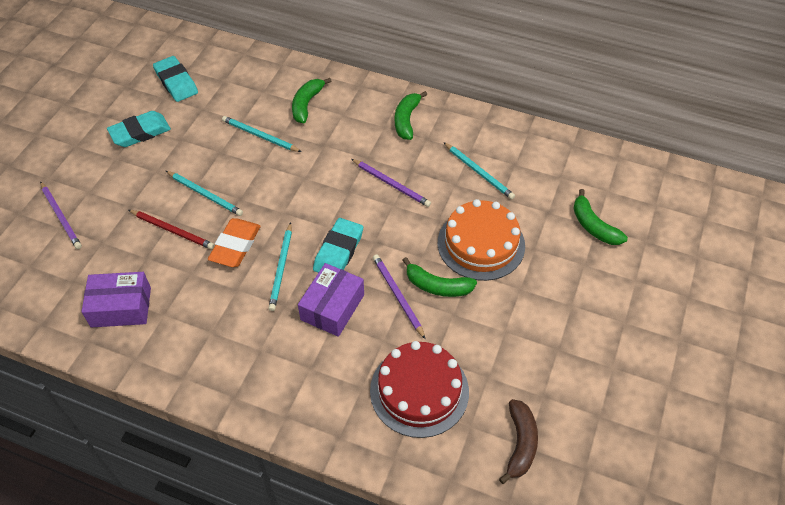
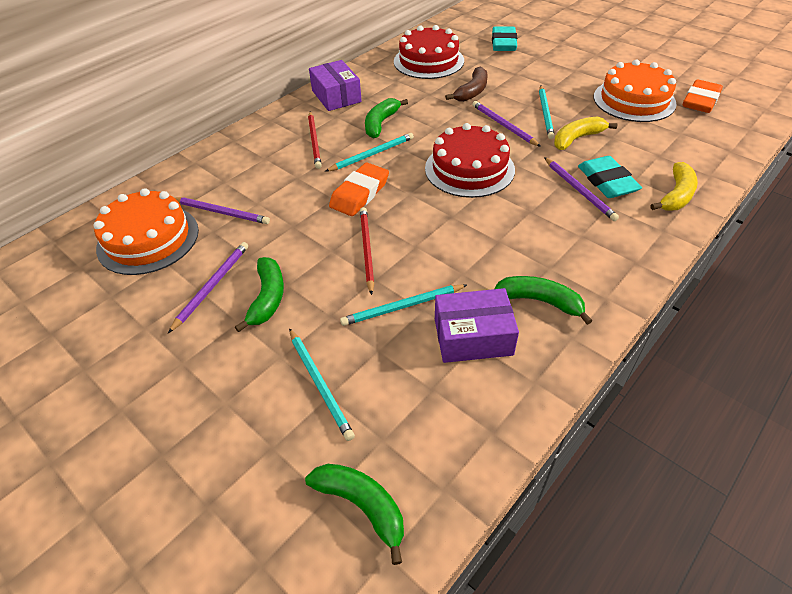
orange cake: [438,199,525,281] = 1 -> [93,188,199,275] [594,60,677,122] = 2
orange eraser: [208,218,261,267] = 1 -> [329,163,389,216] [683,79,723,113] = 2
purple pencil: [40,181,82,249] [351,159,431,207] [373,254,425,339] = 3 -> [168,242,248,333] [174,197,270,224] [472,101,541,147] [544,157,619,221] = 4
red cake: [370,341,469,438] = 1 -> [394,25,464,79] [425,123,515,198] = 2
red pencil: [129,210,215,249] = 1 -> [308,112,322,169] [360,207,374,295] = 2
turquoise eraser: [107,111,171,147] [153,56,198,102] [313,218,363,273] = 3 -> [492,26,517,51] [578,156,642,198] = 2
yellow banana: none = 0 -> [554,117,617,150] [650,162,698,211] = 2

